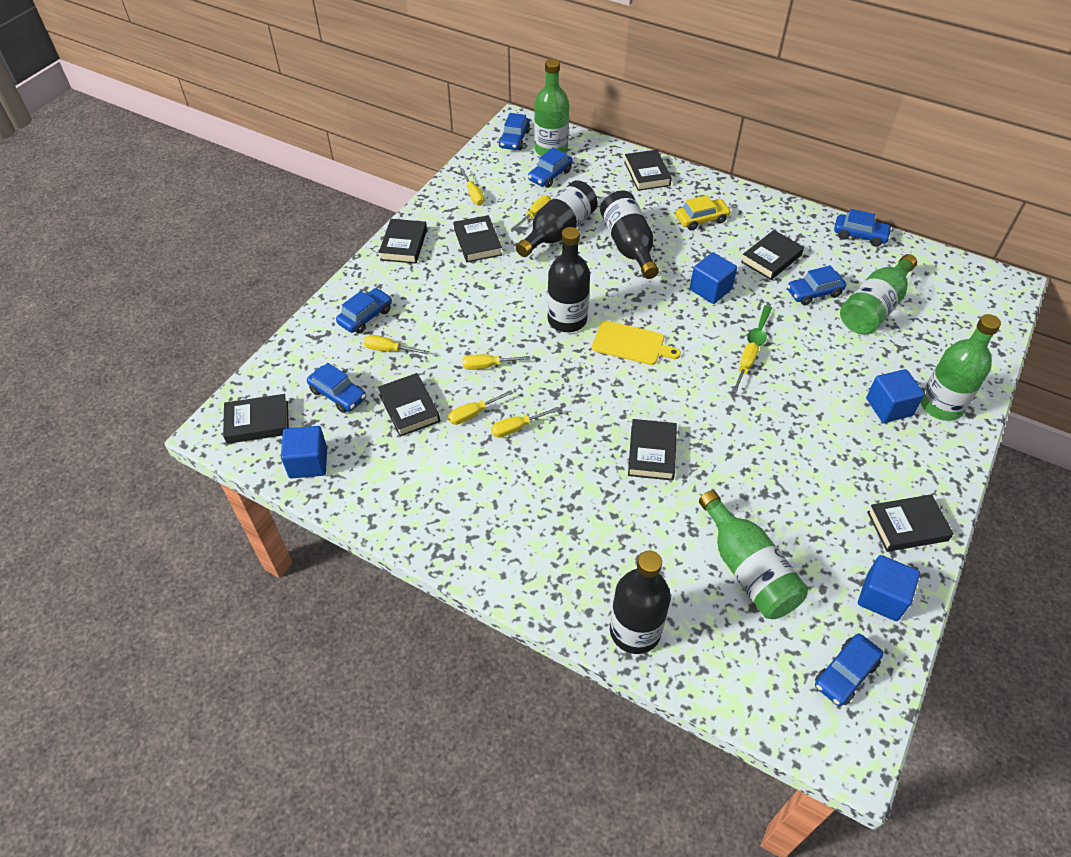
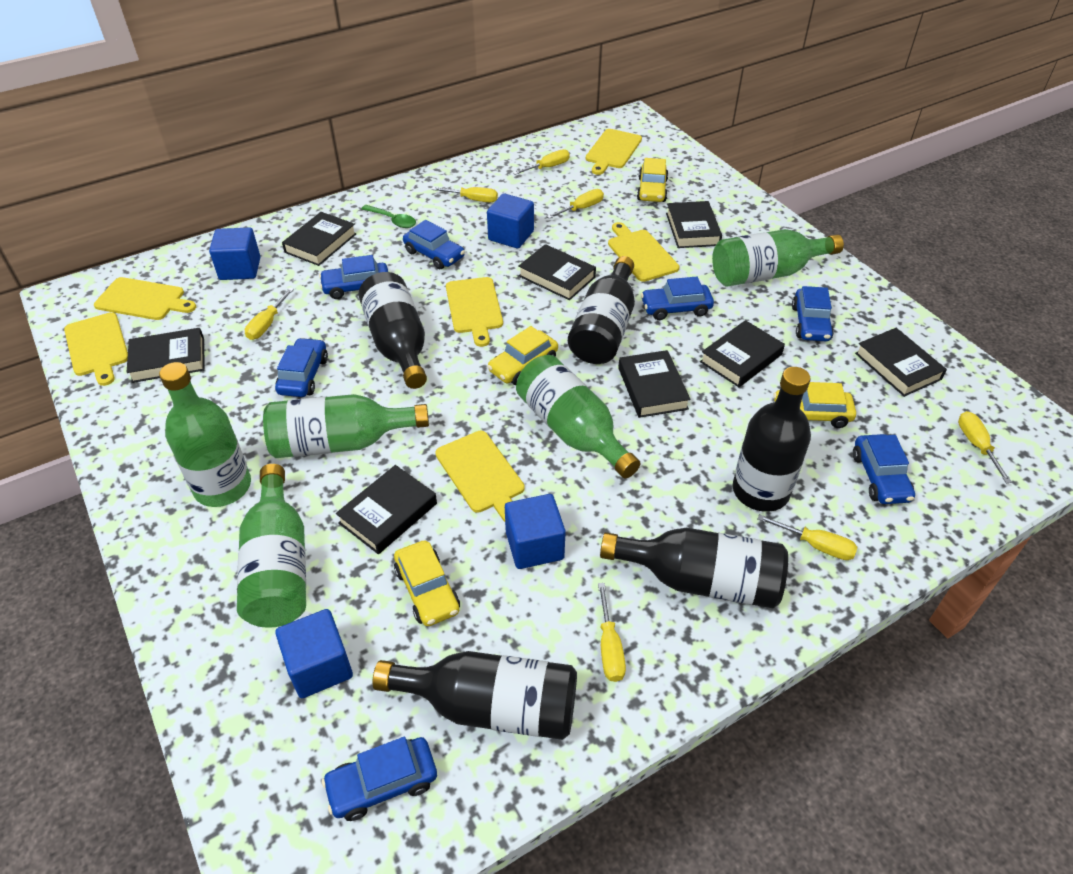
black bottle: [516,180,598,257] [547,227,590,332] [600,191,659,279] [610,551,671,654] = 4 -> [358,272,427,389] [373,651,577,740] [568,256,635,364] [600,528,788,608] [733,367,811,512] = 5
green bottle: [534,59,569,156] [699,490,808,619] [840,254,917,335] [921,314,1001,421] = 4 -> [159,362,251,507] [237,464,306,628] [263,394,429,458] [516,355,641,478] [712,229,844,286] = 5
yellow car: [676,195,731,230] = 1 -> [394,540,460,626] [487,326,558,385] [637,158,668,202] [773,382,856,428] = 4
yellow cutting board: [592,321,681,365] = 1 -> [64,312,128,386] [94,277,196,320] [435,431,525,522] [446,277,503,347] [586,129,642,175] [608,222,680,282] = 6

